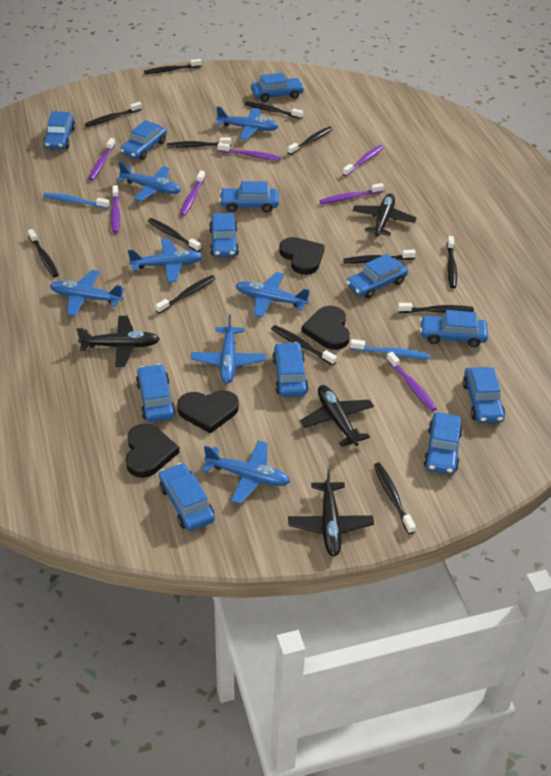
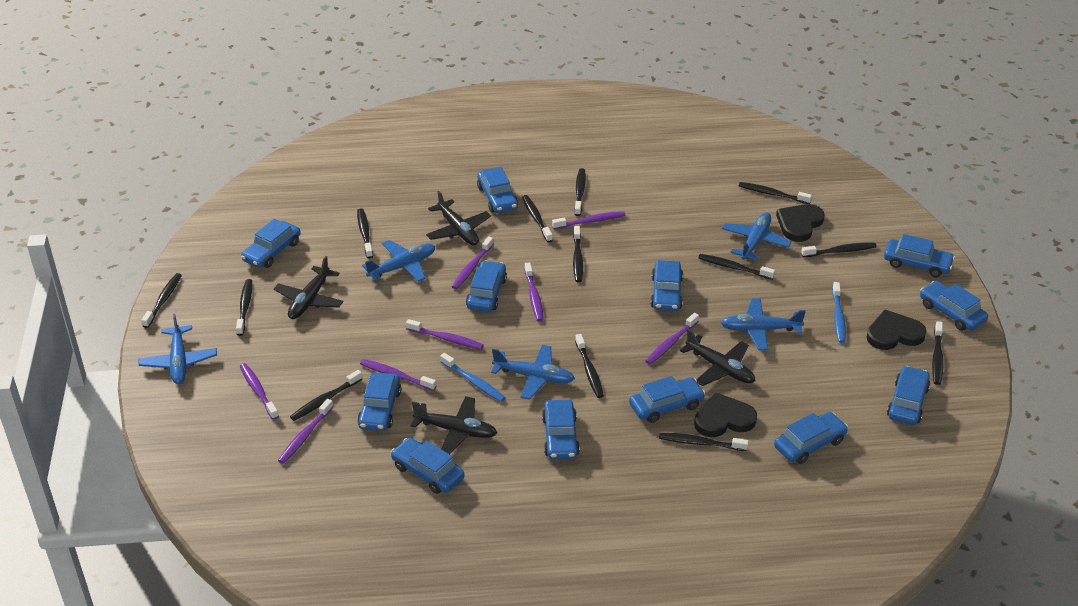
black heart: [126,423,179,478] [177,390,239,434] [279,237,325,275] [301,306,350,350] = 4 -> [694,392,757,437] [776,204,825,242] [867,310,926,350] = 3
blue plane: [50,270,125,316] [116,162,181,201] [128,239,203,282] [191,314,265,383] [202,441,290,504] [216,107,279,140] [236,272,310,318] = 7 -> [139,314,217,384] [362,240,435,282] [491,345,575,400] [721,299,806,350] [722,212,791,260] = 5
purple toothbrush: [88,138,115,181] [111,185,120,233] [180,171,205,216] [218,143,281,161] [320,183,384,204] [342,145,384,176] [386,352,437,411] = 7 -> [240,363,279,420] [278,399,333,464] [360,359,436,391] [406,319,484,350] [452,236,493,289] [524,262,544,321] [552,211,625,229] [645,313,699,365] = 8

